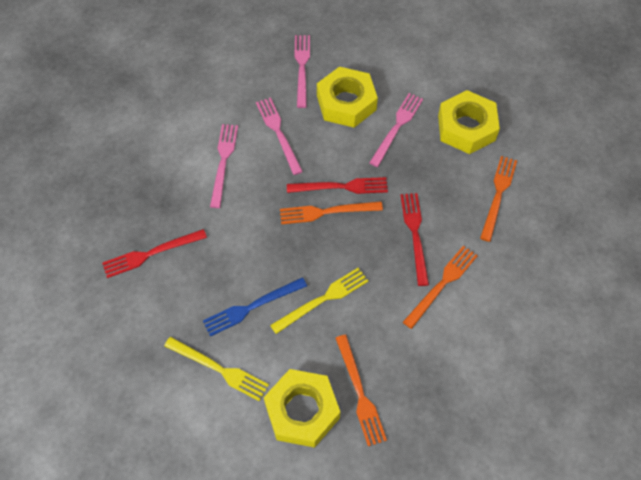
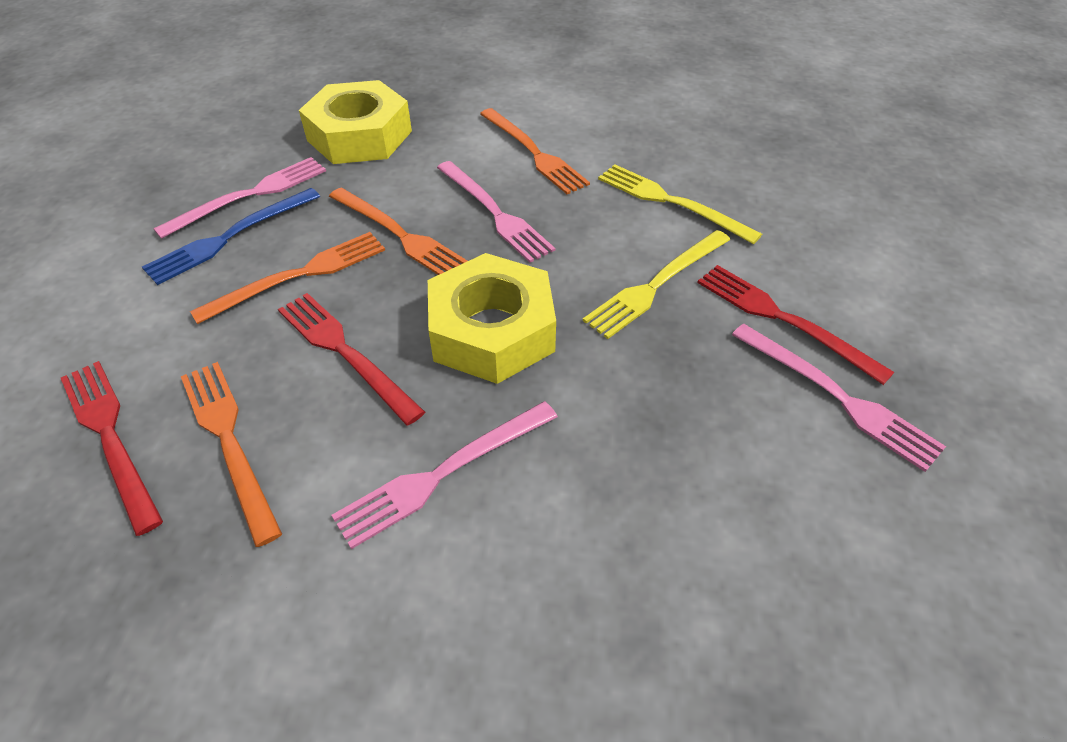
yellow nut: [264,369,340,448] [317,67,378,128] [438,90,500,154] = 3 -> [299,80,412,164] [428,253,556,384] = 2

